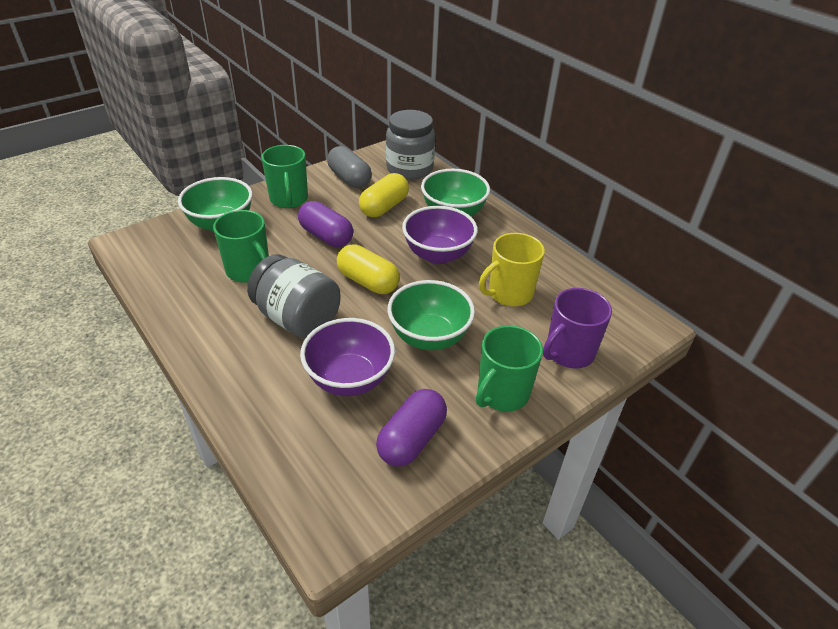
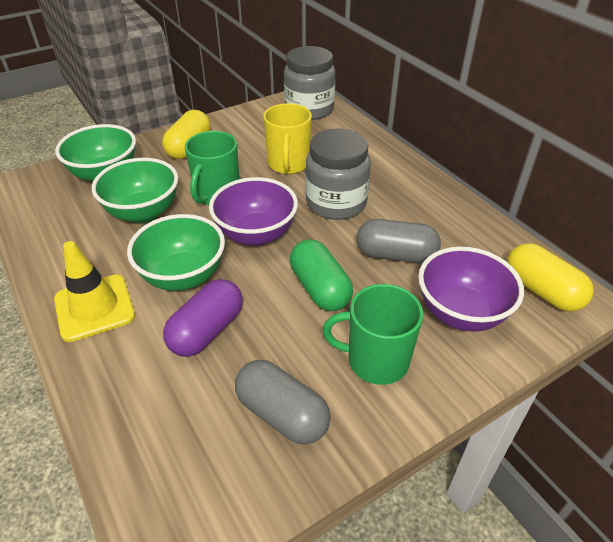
green capsule: none = 0 -> [290,239,353,311] = 1
green mug: [213,210,269,283] [261,145,308,208] [476,325,543,412] = 3 -> [185,131,239,205] [322,284,423,385] = 2
grey capsule: [327,146,372,188] = 1 -> [235,360,331,445] [357,219,441,263] = 2
purple capsule: [298,201,353,247] [376,389,447,467] = 2 -> [163,279,243,357] = 1
purple mug: [543,288,612,369] = 1 -> none = 0
yellow traffic cone: none = 0 -> [54,241,135,342] = 1

